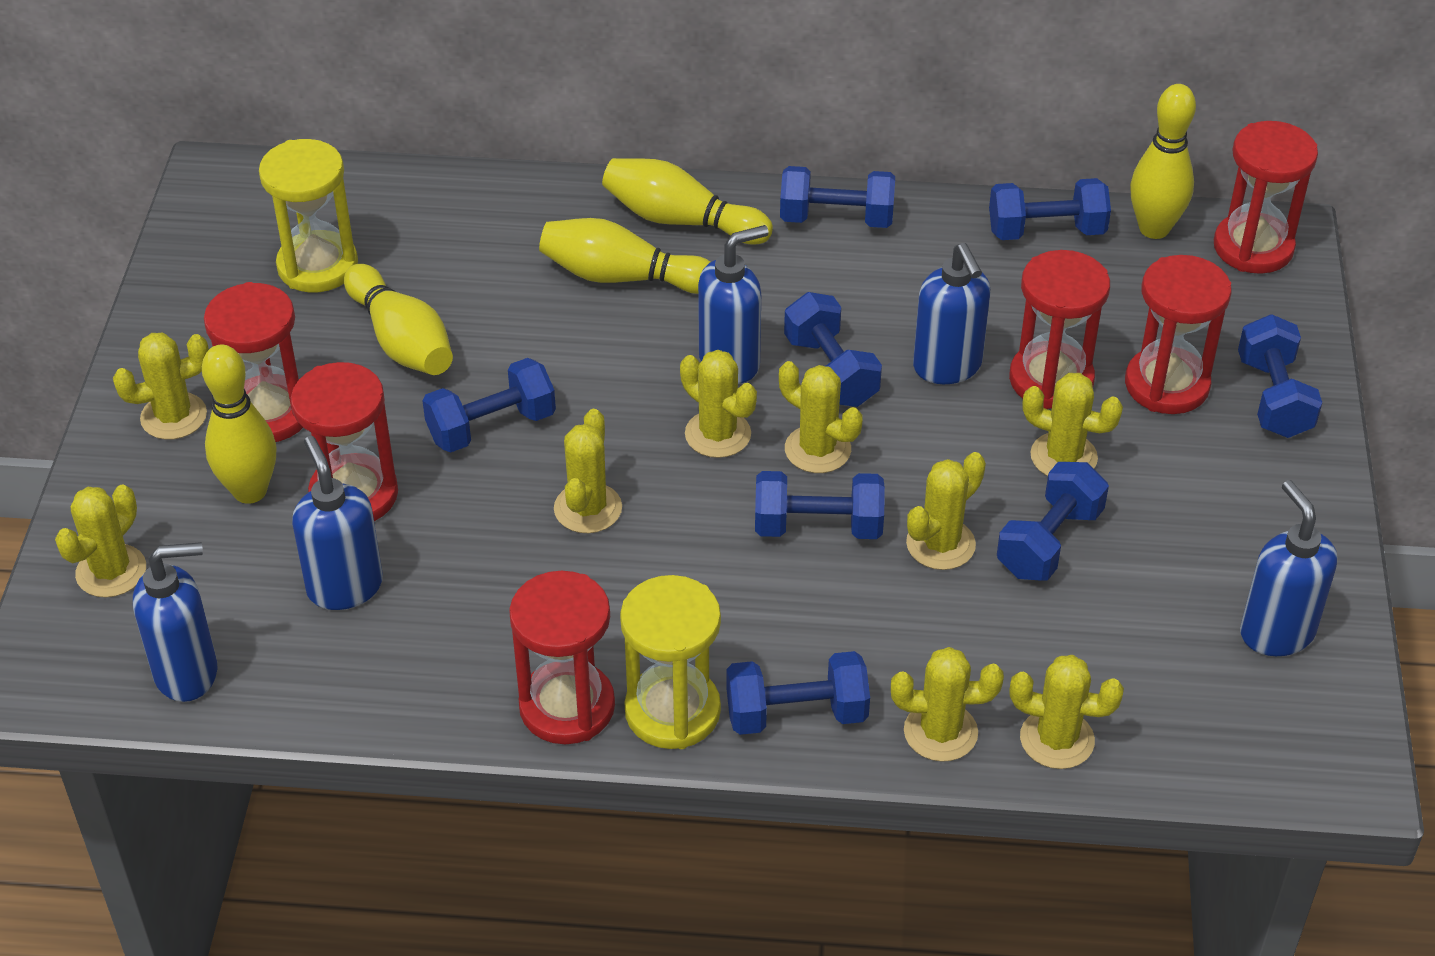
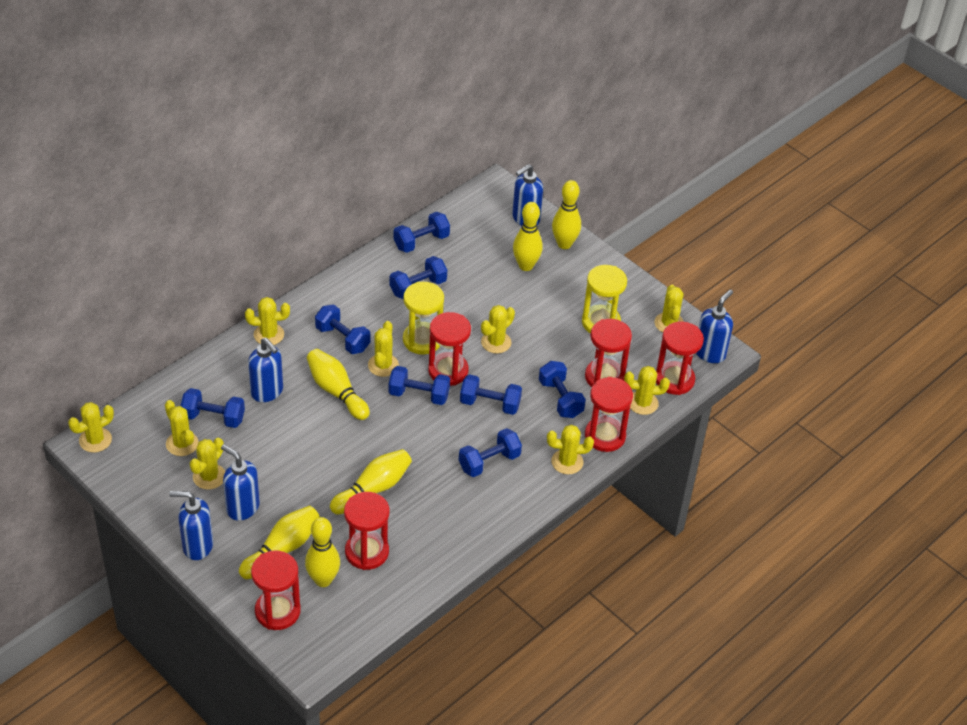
yellow bowling pin: [202,345,276,504] [344,264,453,375] [539,218,711,294] [602,158,773,245] [1130,84,1196,239] = 5 -> [239,506,320,579] [305,517,340,587] [307,349,370,420] [330,449,412,515] [513,202,543,271] [552,180,581,249] = 6

